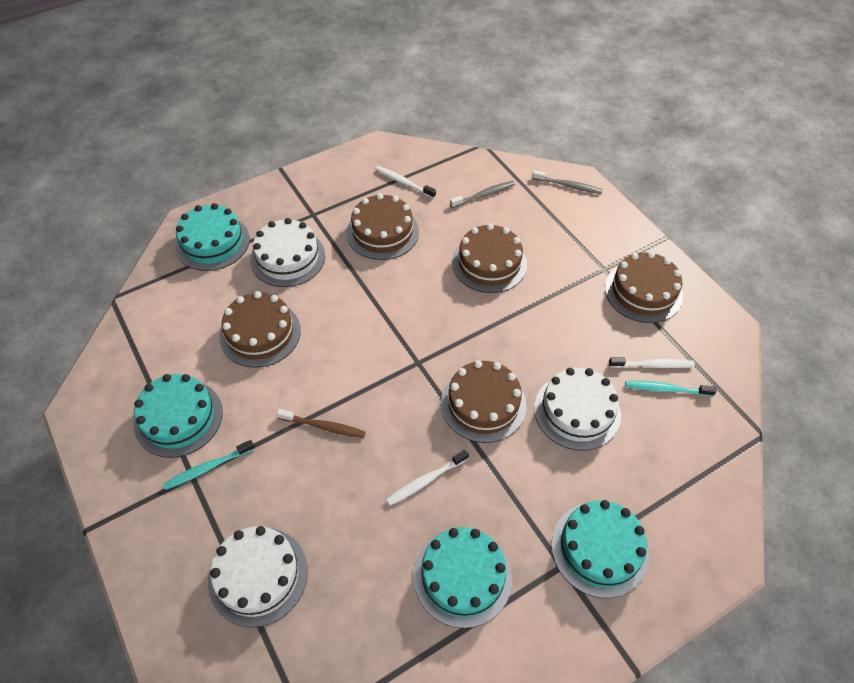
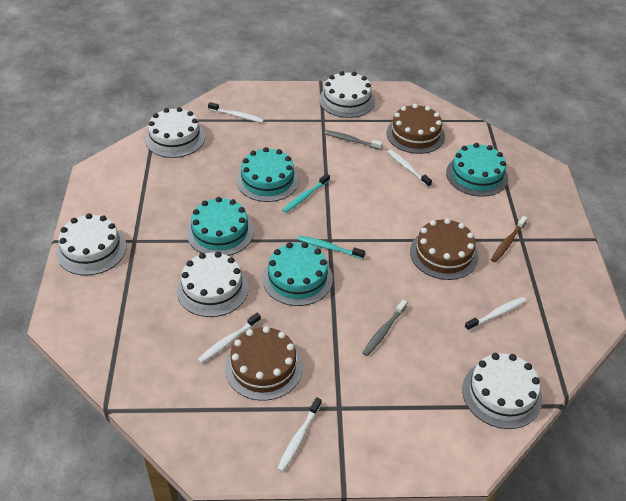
brown cake: [220,291,301,368] [346,193,419,260] [441,360,527,443] [452,224,527,293] [605,251,683,323] = 5 -> [225,326,303,401] [386,104,445,154] [410,218,478,280] = 3
white cake: [208,526,308,628] [250,218,325,287] [534,368,621,451] = 3 -> [56,213,127,275] [145,107,205,158] [177,252,249,317] [319,71,375,118] [462,353,542,429] = 5
white toothbrush: [375,166,436,198] [386,449,469,505] [609,357,695,368] = 3 -> [198,313,261,363] [208,102,264,123] [277,397,321,472] [388,149,432,187] [464,297,526,331] = 5

